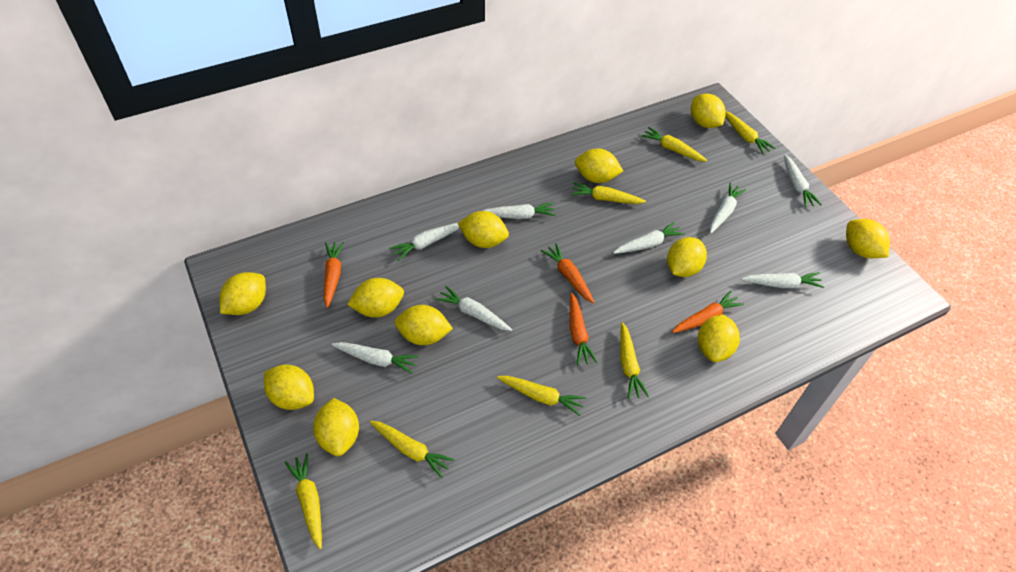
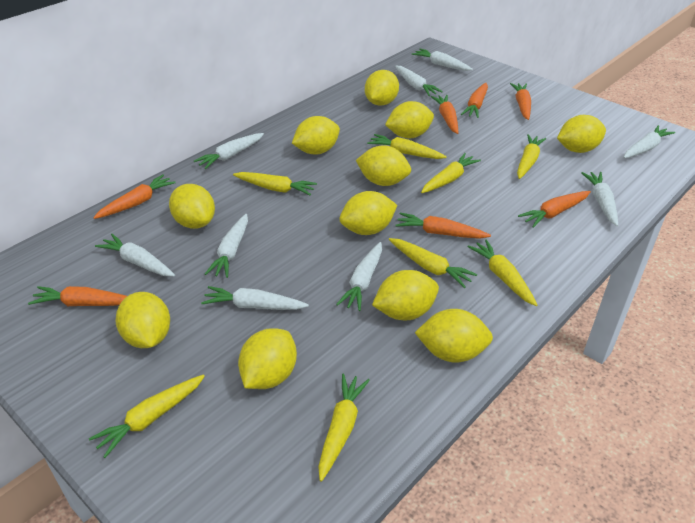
orange carrot: [324,242,344,308] [541,243,594,303] [570,293,598,365] [672,291,744,333] = 4 -> [28,286,127,306] [93,174,175,219] [395,213,491,239] [431,95,458,134] [461,83,488,118] [510,83,531,120] [518,191,591,228] = 7
white carrot: [331,342,419,374] [389,223,459,261] [435,286,512,331] [483,202,556,219] [613,222,685,254] [710,183,746,233] [741,272,824,288] [784,154,822,207] = 8 -> [95,234,175,277] [194,133,264,169] [201,286,309,310] [205,214,248,278] [336,242,382,311] [395,66,443,96] [412,49,473,71] [581,172,618,226] [623,125,675,158] = 9
yellow carrot: [285,454,322,549] [370,421,455,478] [497,376,586,416] [571,182,646,204] [620,322,649,399] [641,127,707,162] [725,111,775,154] = 7 -> [89,375,205,458] [233,172,317,195] [318,373,370,482] [367,134,447,159] [389,238,477,288] [421,153,481,193] [467,239,538,306] [517,134,546,179] = 8

